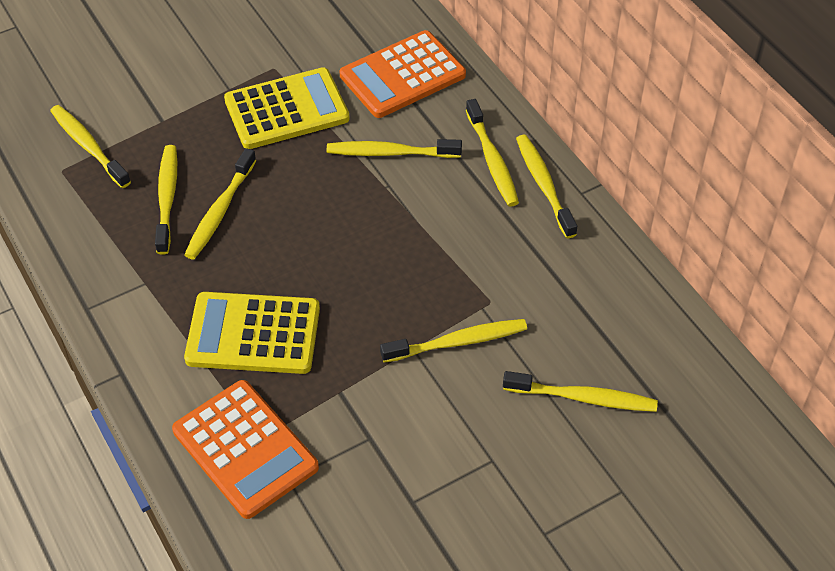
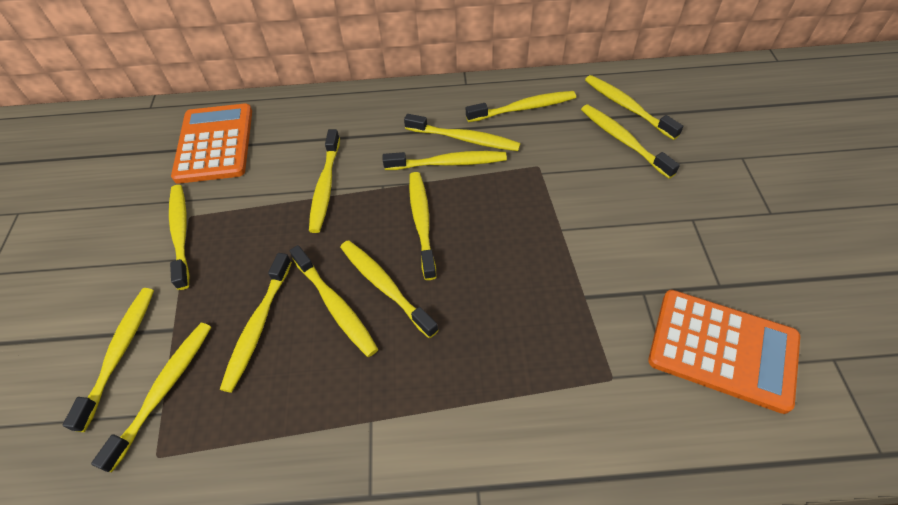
yellow calculator: [184,292,320,374] [224,67,350,149] = 2 -> none = 0
yellow toothbrush: [50,105,131,188] [155,145,177,255] [184,148,256,259] [327,139,462,158] [380,319,527,363] [466,99,519,207] [503,371,658,412] [516,135,577,238] = 8 -> [63,288,154,432] [91,323,211,473] [169,185,190,290] [220,253,292,393] [290,245,378,357] [309,129,340,233] [340,240,438,338] [383,151,507,170] [404,114,521,151] [409,172,436,280] [466,91,576,122] [581,104,680,179] [585,75,683,140] = 13

